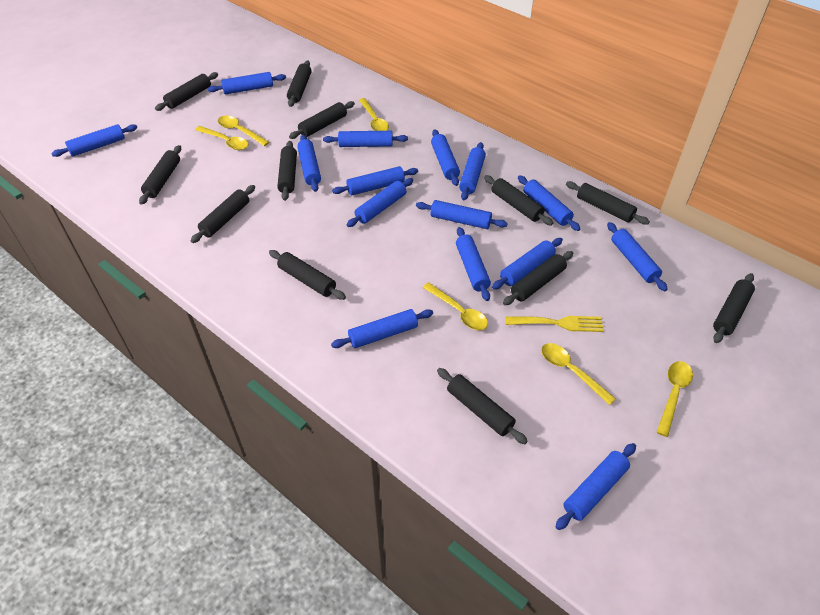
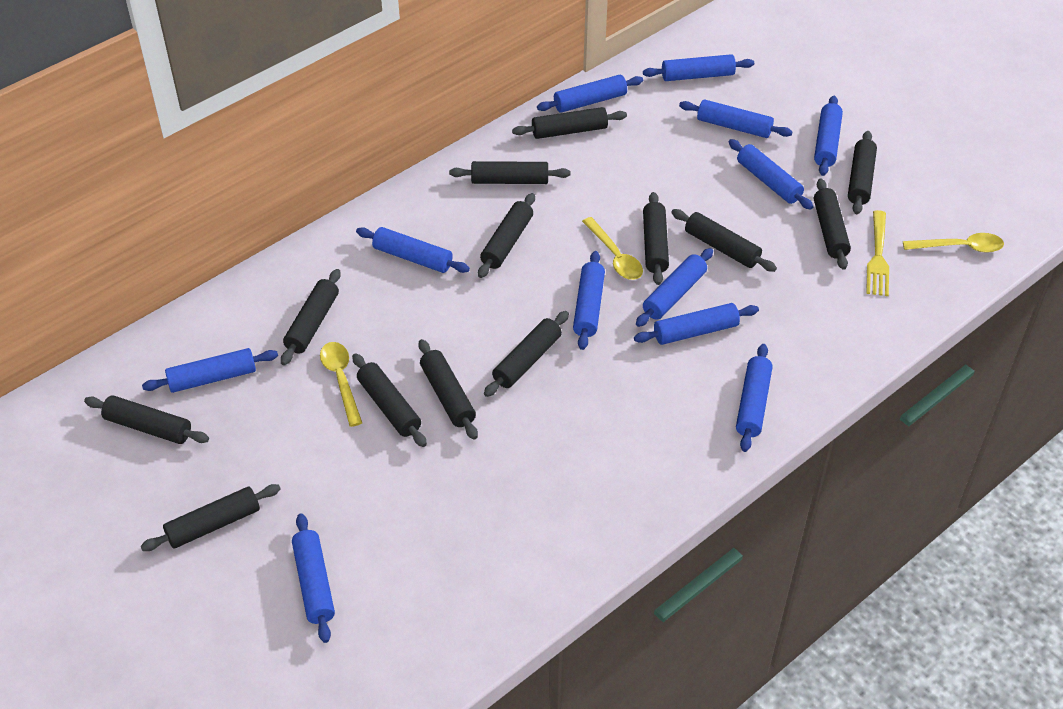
black rolling pin: [139,145,181,205] [155,72,218,111] [191,185,255,243] [269,250,346,300] [277,141,297,201] [287,60,312,107] [289,101,355,139] [437,368,528,444] [484,175,553,226] [503,251,573,305] [566,181,650,225] [713,273,755,343] = 12 -> [84,395,209,444] [141,484,281,551] [281,269,341,365] [352,353,427,447] [419,339,478,440] [449,161,570,184] [478,193,535,278] [484,311,569,397] [512,107,627,139] [643,192,669,285] [671,209,777,272] [814,178,851,270] [848,131,877,214] = 13
blue rolling pin: [51,124,137,157] [208,72,286,94] [297,135,321,192] [323,131,408,147] [331,309,433,348] [332,166,418,195] [346,178,413,227] [416,200,508,229] [431,129,460,186] [456,227,491,301] [459,142,486,201] [492,238,563,290] [518,175,580,231] [555,443,636,530] [607,222,668,291] = 15 -> [142,348,278,393] [292,514,335,643] [356,227,470,273] [537,75,643,113] [573,251,605,350] [634,303,759,345] [636,248,713,327] [643,54,754,81] [679,99,792,138] [729,139,814,210] [736,344,773,452] [814,96,843,176] = 12
yellow spoon: [195,126,248,150] [218,116,269,146] [359,98,389,131] [423,282,488,330] [541,343,616,405] [657,361,693,437] = 6 -> [320,342,362,427] [582,217,643,280] [903,233,1004,253] = 3

